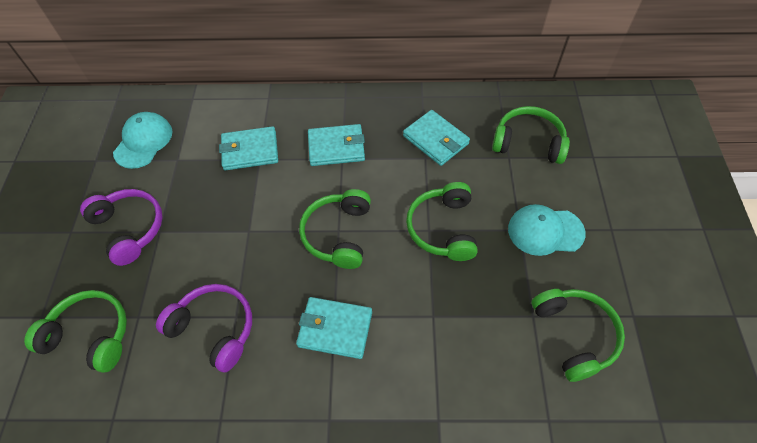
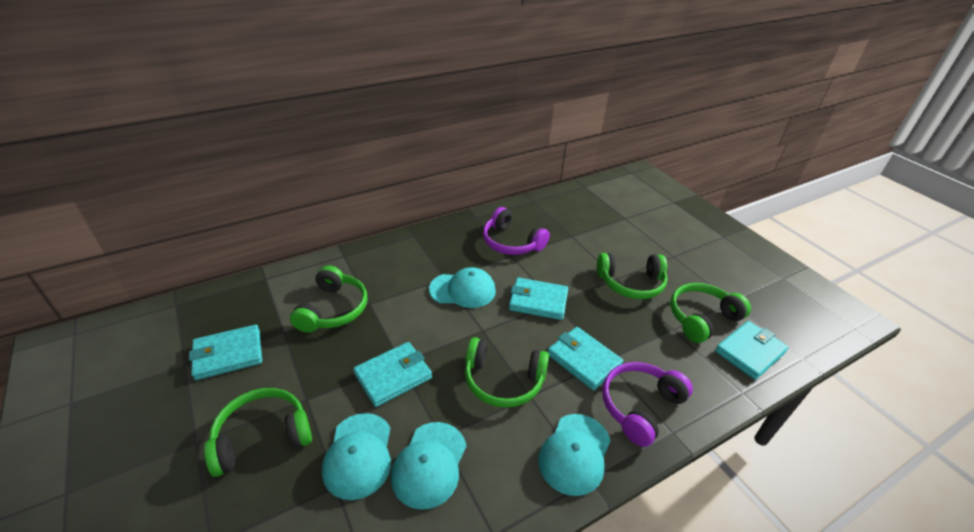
turquoise cap: [113,112,173,169] [508,204,586,256] = 2 -> [322,413,391,500] [391,422,466,510] [429,267,496,308] [538,414,611,496] = 4
turquoise wallet: [219,126,278,170] [296,297,372,359] [308,124,365,166] [403,110,470,166] = 4 -> [189,325,262,380] [353,342,432,407] [509,277,568,320] [548,327,623,391] [715,321,789,380] = 5

